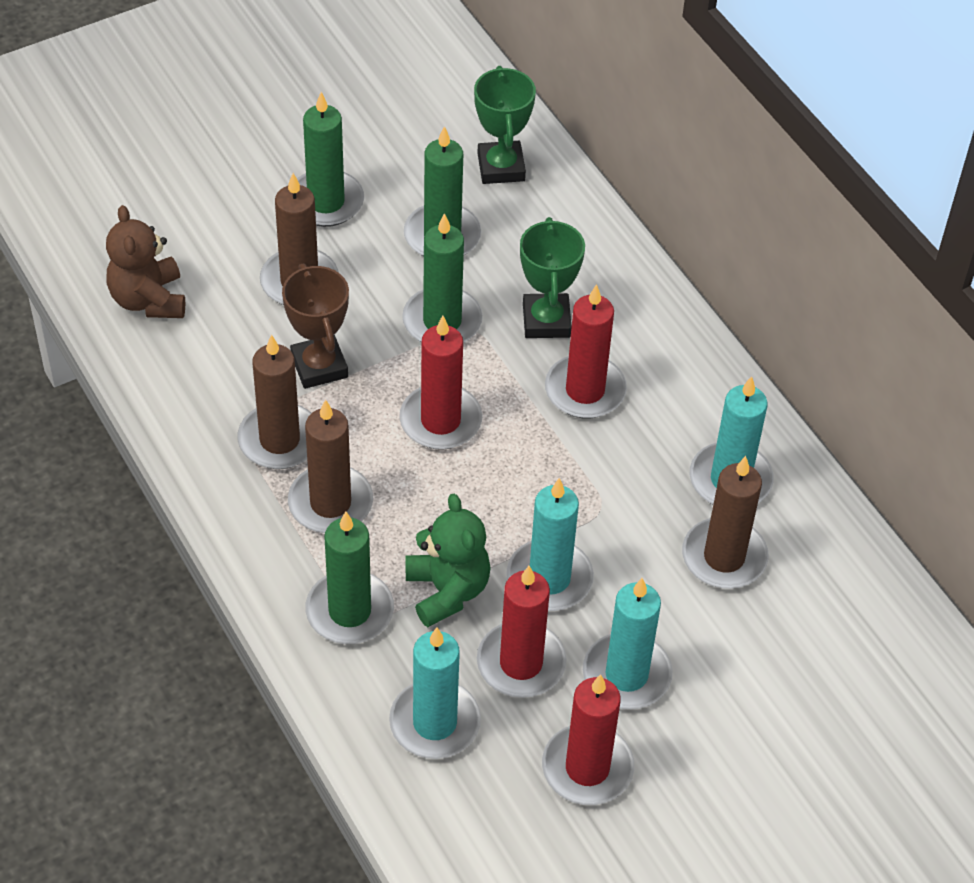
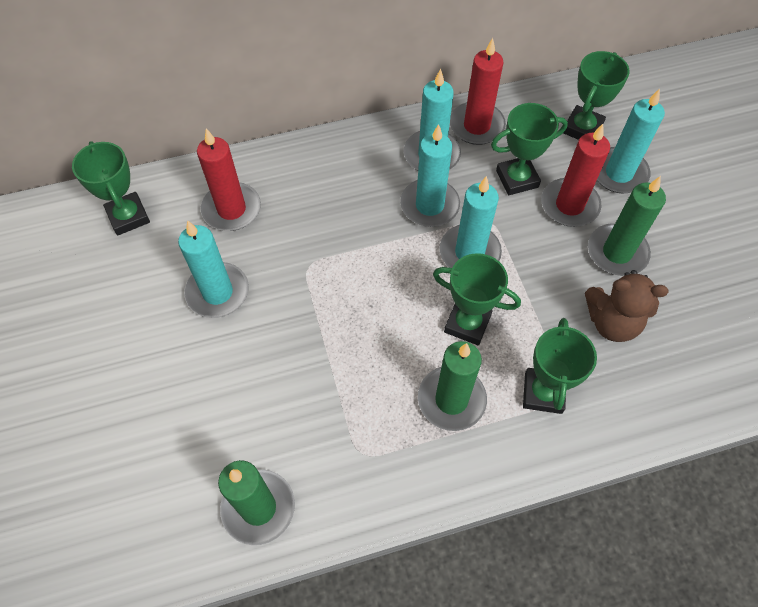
brown candle: [238,334,311,469] [260,173,339,305] [288,399,373,533] [682,456,769,589] = 4 -> none = 0
brown trophy: [282,263,349,389] = 1 -> none = 0
green candle: [297,92,364,227] [305,511,394,644] [402,213,483,343] [404,126,481,256] = 4 -> [218,460,295,545] [418,341,487,431] [588,176,666,276] = 3
green teddy bear: [406,494,491,627] = 1 -> none = 0
green trophy: [474,66,536,184] [520,217,585,338] = 2 -> [72,141,150,236] [433,253,521,345] [491,103,568,195] [523,318,597,414] [563,51,630,140] = 5
red candle: [399,316,482,450] [477,566,566,698] [542,674,634,805] [545,284,627,418] = 4 -> [197,129,261,231] [450,38,506,145] [541,124,610,227] = 3
turquoise candle: [389,627,481,759] [506,478,594,611] [583,578,672,710] [690,376,774,504] = 4 -> [178,220,249,318] [400,124,460,227] [404,69,461,170] [440,176,502,268] [597,89,665,193] = 5

